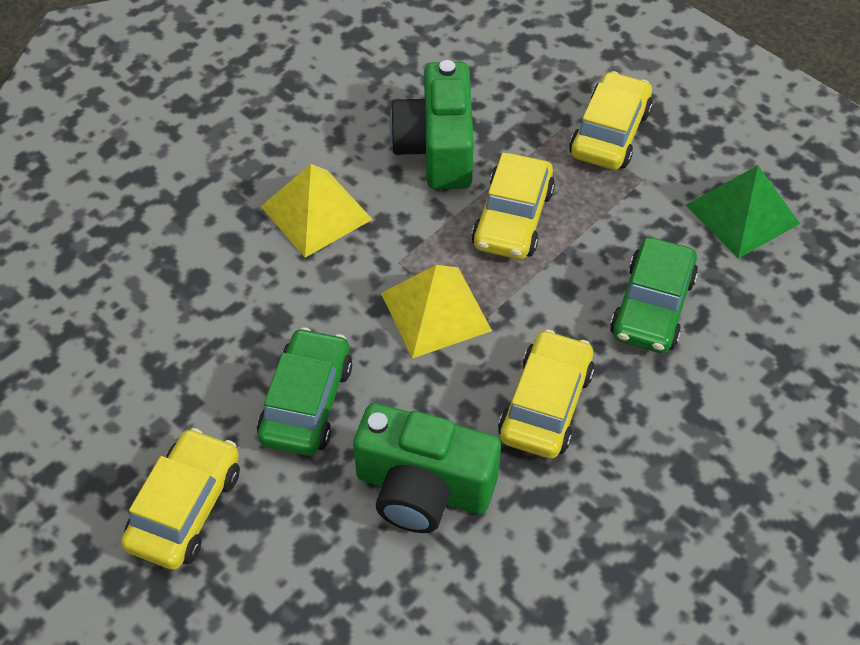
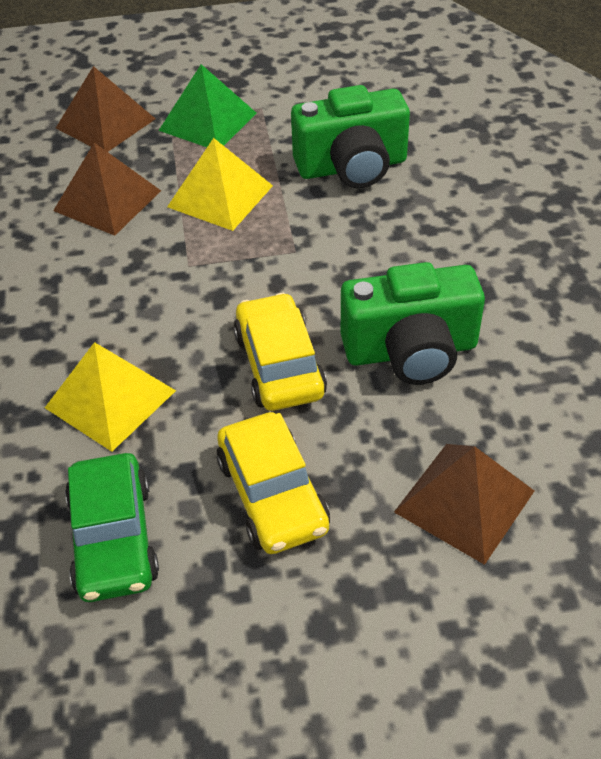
brown pyramid: none = 0 -> [53,143,161,236] [56,66,155,152] [394,444,534,565] = 3
green car: [257,327,352,456] [610,237,698,353] = 2 -> [65,453,159,602] = 1
yellow car: [121,428,240,570] [471,152,555,259] [498,329,595,459] [569,71,653,170] = 4 -> [217,412,330,554] [233,293,327,411] = 2

